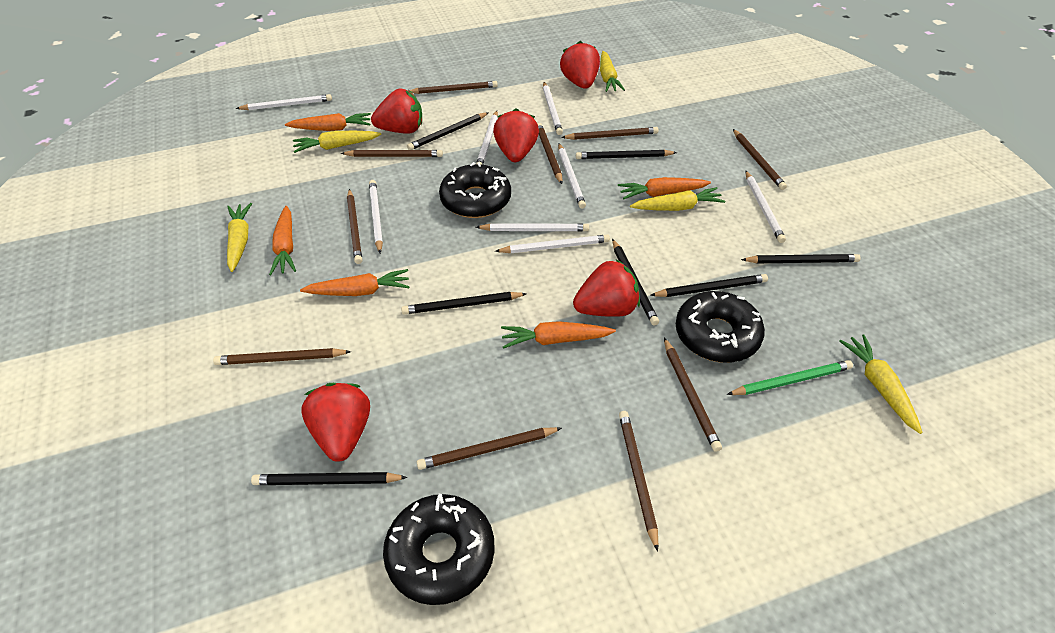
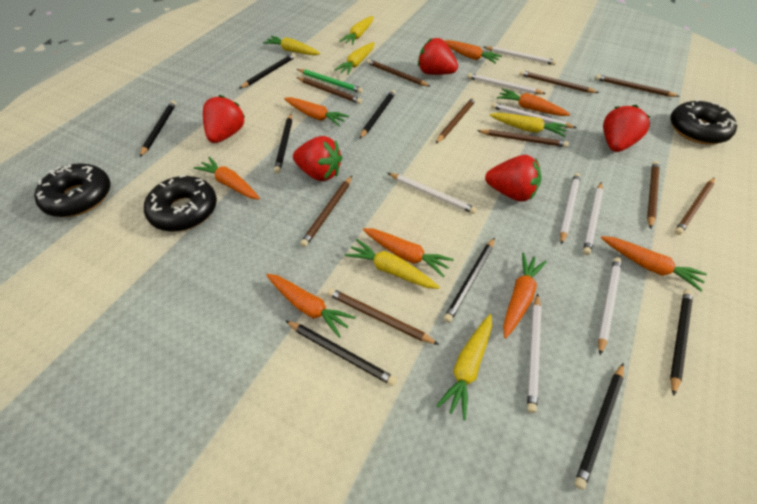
black pencil: [251,472,408,485] [401,292,527,314] [407,112,489,150] [576,150,677,159] [612,239,659,325] [650,274,768,297] [741,254,861,263] = 7 -> [140,101,176,157] [239,53,296,89] [274,114,292,173] [286,321,397,386] [360,90,396,139] [444,237,495,323] [574,363,624,490] [670,289,693,396] = 8
orange carrot: [269,206,296,275] [285,113,371,131] [300,269,410,296] [501,321,616,349] [618,177,711,199] = 5 -> [194,157,260,200] [266,274,356,338] [284,97,349,126] [363,228,454,277] [444,40,502,64] [497,89,571,116] [503,253,547,338] [601,236,707,291] = 8
yellow carrot: [227,203,252,272] [293,131,381,153] [600,51,625,92] [630,187,726,211] [839,334,923,434] = 5 -> [263,36,320,55] [334,42,375,75] [339,16,374,45] [345,239,440,289] [436,314,492,420] [489,113,567,137] = 6

